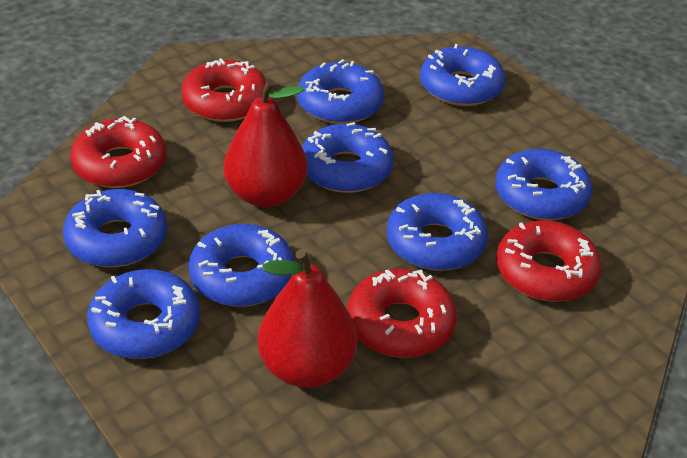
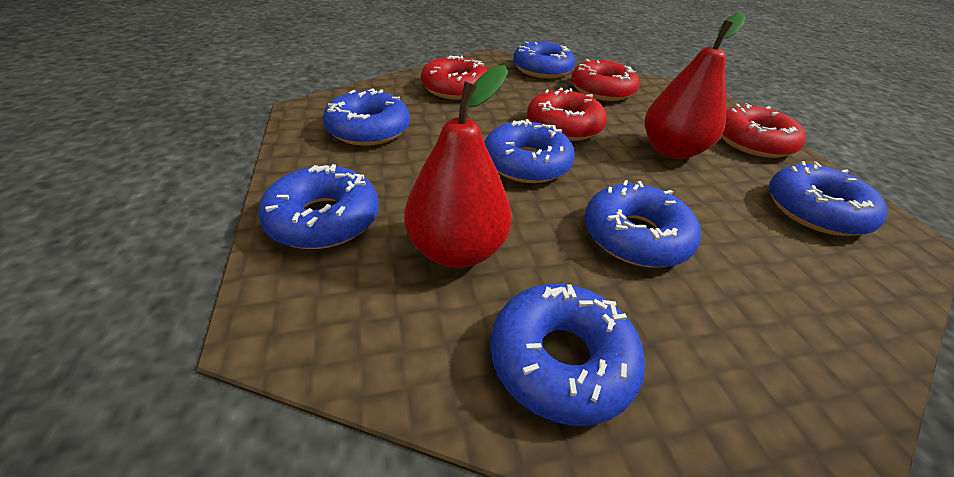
blue donut: [63,189,167,267] [87,269,200,359] [188,224,295,307] [297,59,384,124] [302,122,394,193] [386,193,488,271] [420,44,505,106] [495,149,592,220] = 8 -> [258,164,379,249] [323,88,410,146] [484,119,575,183] [490,284,645,426] [513,41,575,78] [585,180,701,267] [769,161,888,236] = 7

